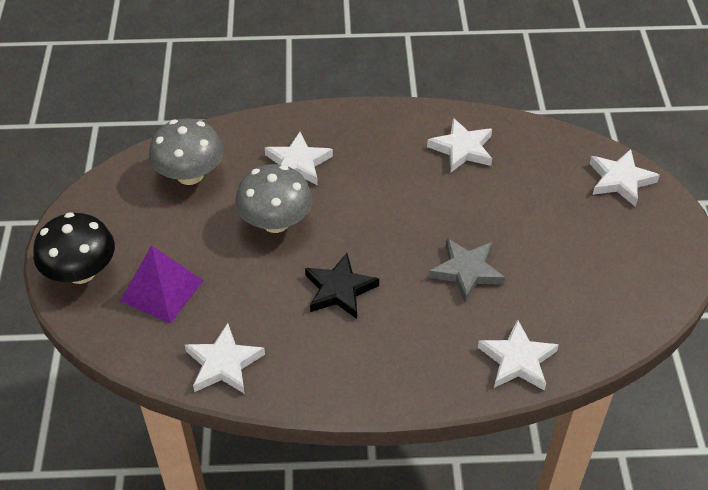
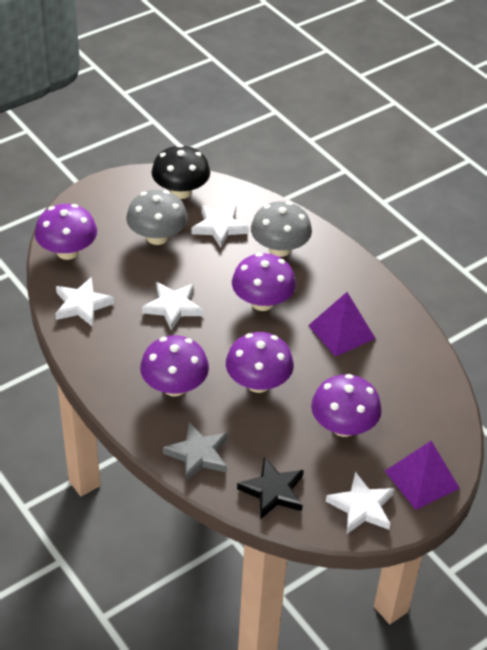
purple mushroom: none = 0 -> [35,204,97,260] [140,335,209,397] [226,332,294,393] [232,253,296,311] [311,374,382,437] = 5
purple pyramid: [120,245,204,324] = 1 -> [308,292,376,357] [385,441,460,510] = 2
white star: [185,323,265,394] [264,132,333,185] [427,118,492,172] [478,319,559,391] [590,149,660,207] = 5 -> [55,277,114,327] [142,282,203,330] [192,205,249,248] [326,472,394,534] = 4

